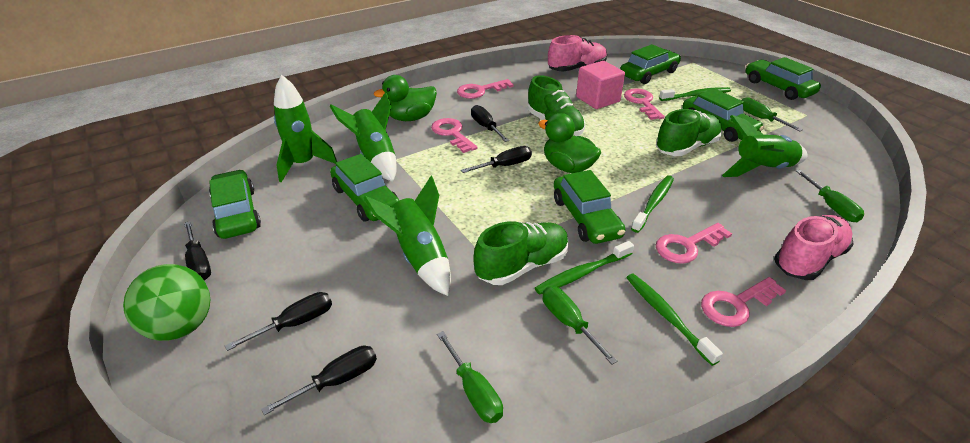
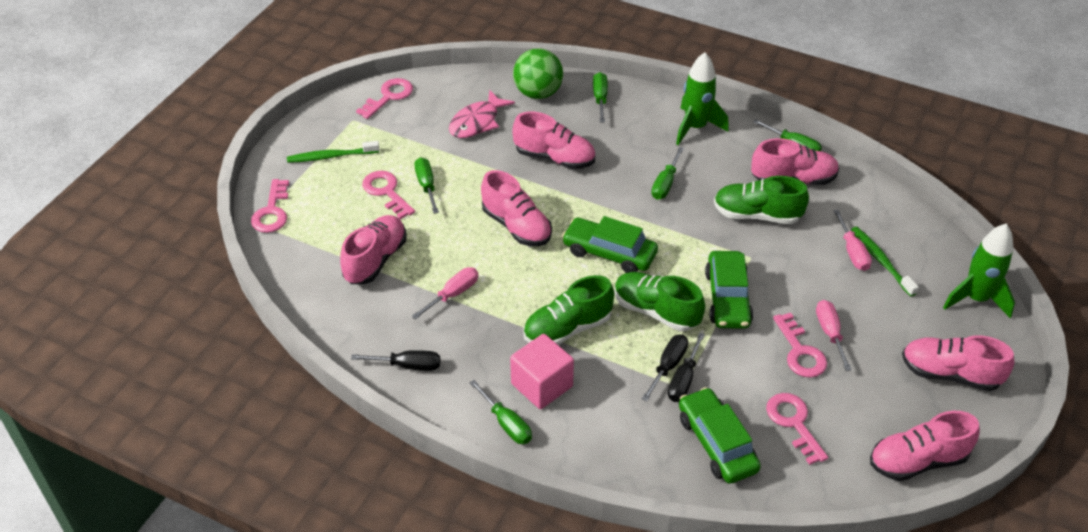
black screwdriver: [184,221,211,281] [225,292,332,351] [261,346,377,415] [461,146,532,173] [471,105,509,142] = 5 -> [351,350,440,371] [642,335,688,401] [668,333,705,402] = 3
green car: [209,170,261,239] [330,154,400,221] [554,170,625,244] [620,44,681,84] [682,88,764,142] [746,57,821,100] = 6 -> [562,216,658,273] [679,387,761,484] [705,251,753,329] = 3
green duck: [374,75,437,121] [538,113,601,173] = 2 -> none = 0
green rocket: [274,75,337,182] [330,92,397,182] [364,176,451,296] [722,115,808,177] = 4 -> [676,52,729,145] [943,224,1015,318] = 2
green screwdriver: [437,331,503,423] [543,286,618,365] [741,97,802,132] [796,170,864,222] = 4 -> [414,157,439,214] [470,380,532,444] [593,72,608,122] [651,147,684,200] [753,119,822,151] = 5
green toothbrush: [535,241,634,295] [626,274,723,366] [631,175,674,233] [659,87,731,101] = 4 -> [287,141,379,163] [851,227,919,297] = 2
pink fish: none = 0 -> [449,90,515,138] = 1
pink screwdriver: none = 0 -> [411,267,478,319] [816,300,852,371] [833,210,872,271] = 3
pink shoe: [548,35,607,72] [774,215,853,280] = 2 -> [340,215,406,284] [481,170,552,246] [512,112,595,169] [751,138,839,185] [870,411,980,481] [902,335,1014,391] = 6

